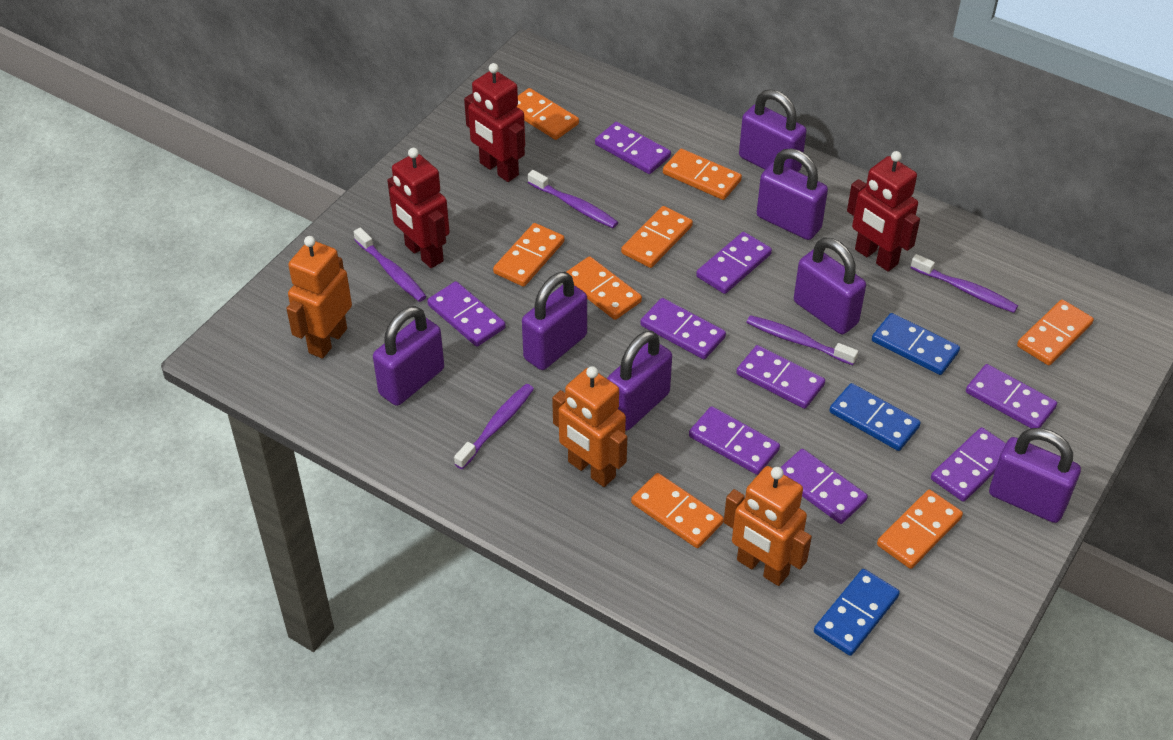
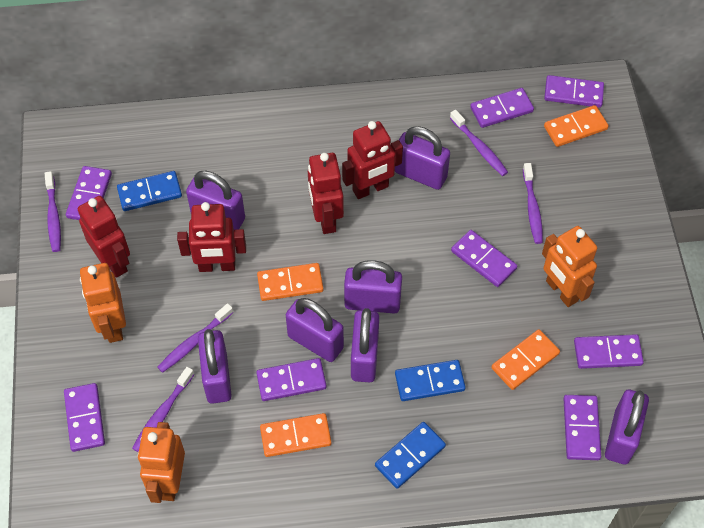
orange domino: [493,223,564,287] [517,88,579,140] [566,256,642,320] [621,206,693,268] [631,473,724,548] [663,149,742,200] [877,490,963,569] [1017,300,1094,365] = 8 -> [257,263,324,301] [260,413,331,457] [491,329,560,390] [544,105,609,147] = 4
purple domino: [427,281,506,347] [595,122,671,174] [640,298,726,359] [689,406,780,475] [696,232,772,294] [736,345,825,409] [780,449,868,524] [931,427,1006,502] [966,364,1057,428] = 9 -> [64,383,105,452] [66,166,112,220] [256,358,327,401] [451,230,517,287] [470,88,534,128] [544,75,604,108] [563,395,601,460] [574,334,644,369] = 8
red robot: [387,148,450,268] [464,63,525,182] [847,151,920,272] = 3 -> [78,196,130,278] [177,202,246,272] [308,153,344,234] [342,121,403,199] = 4

